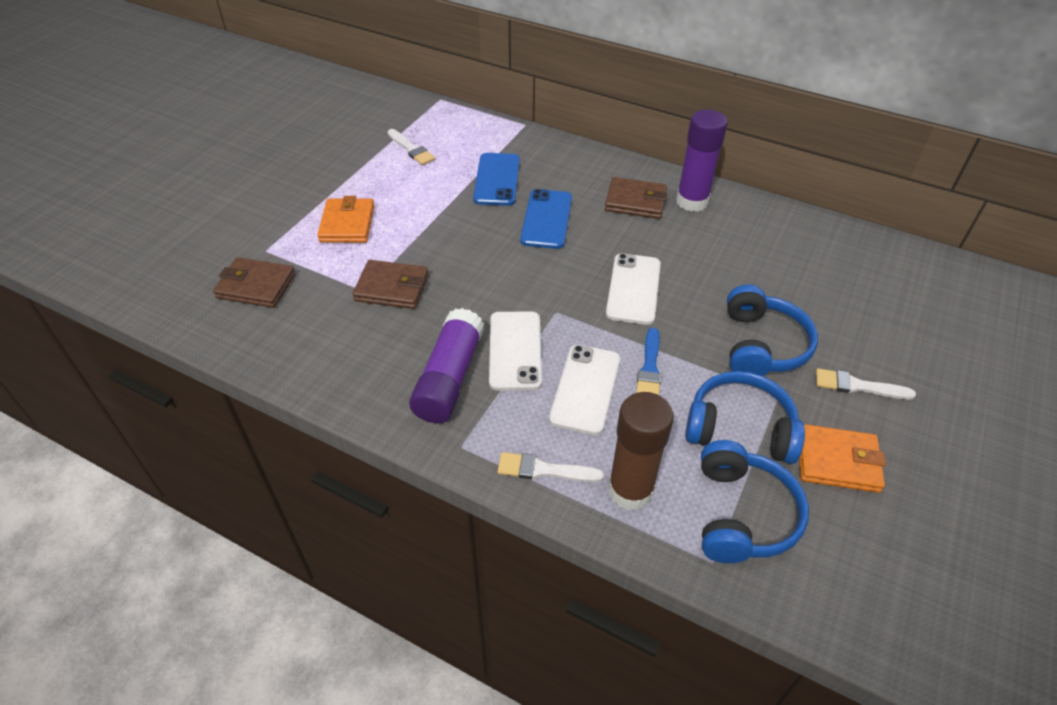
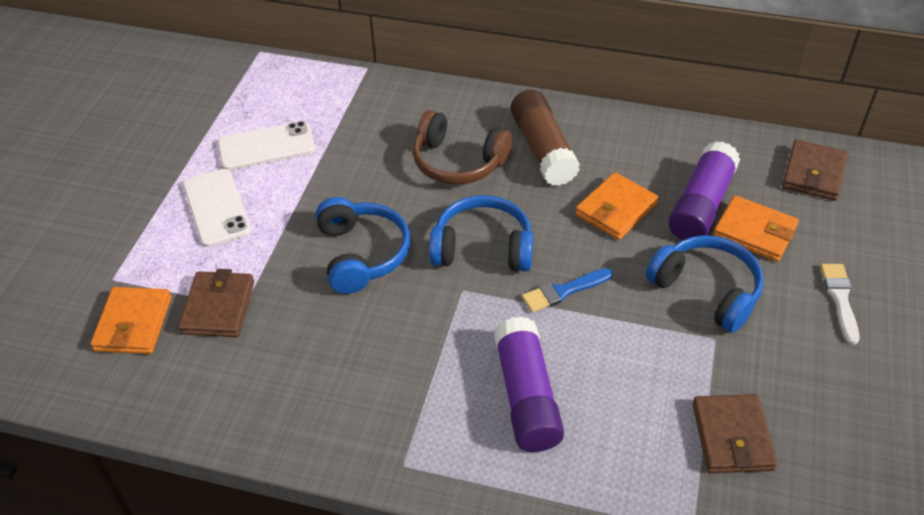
blue phone: [473,153,520,206] [520,189,572,249] = 2 -> none = 0
brown headphones: none = 0 -> [413,110,512,185] = 1
orange wallet: [317,196,374,243] [799,424,886,493] = 2 -> [90,287,171,354] [575,172,658,240] [713,195,799,262] = 3
white brush: [388,129,436,165] [497,452,604,483] [816,368,916,400] = 3 -> [820,264,859,345] = 1
white phone: [489,312,542,391] [549,345,620,435] [606,253,661,325] = 3 -> [183,169,252,247] [218,121,315,170] = 2

